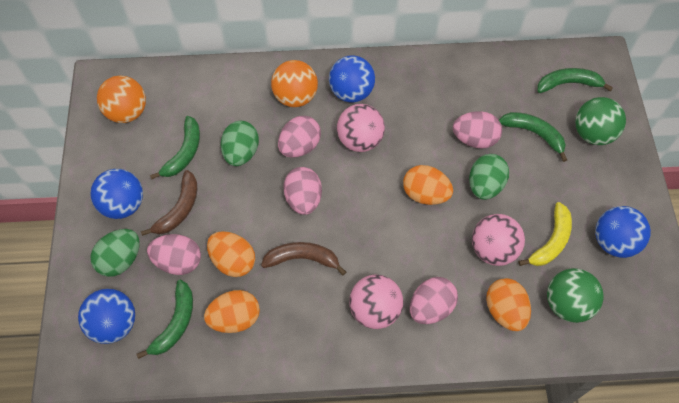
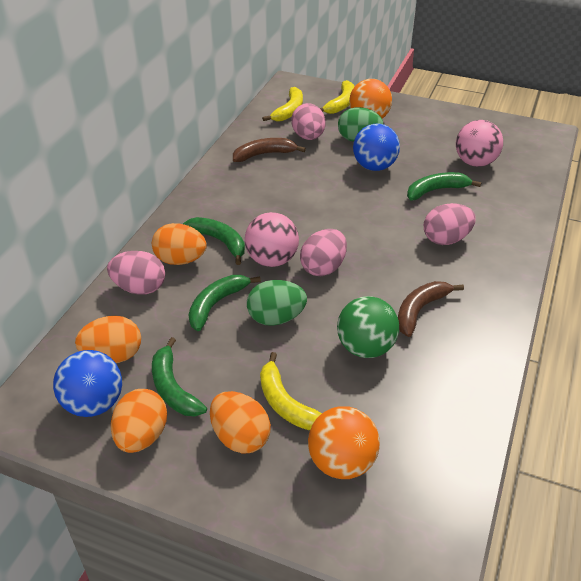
blue ball: [78,289,135,344] [91,169,143,219] [329,56,375,102] [595,206,651,258] = 4 -> [53,350,122,417] [353,124,400,171] = 2
green ball: [547,268,604,323] [575,97,626,145] = 2 -> [337,296,399,358] = 1
green egg: [91,229,140,277] [221,121,259,166] [469,154,509,200] = 3 -> [247,280,307,326] [338,107,383,142] = 2
pink ball: [337,104,385,152] [349,275,403,329] [472,214,525,266] = 3 -> [245,212,299,267] [456,120,503,167] = 2
pink egg: [147,234,201,275] [278,116,321,158] [283,167,322,215] [410,277,458,324] [453,111,502,149] = 5 -> [107,251,165,295] [291,103,326,140] [300,229,347,276] [424,203,476,245] = 4
yellow banana: [519,202,572,266] = 1 -> [260,352,322,430] [262,87,303,121] [320,80,355,114] = 3

